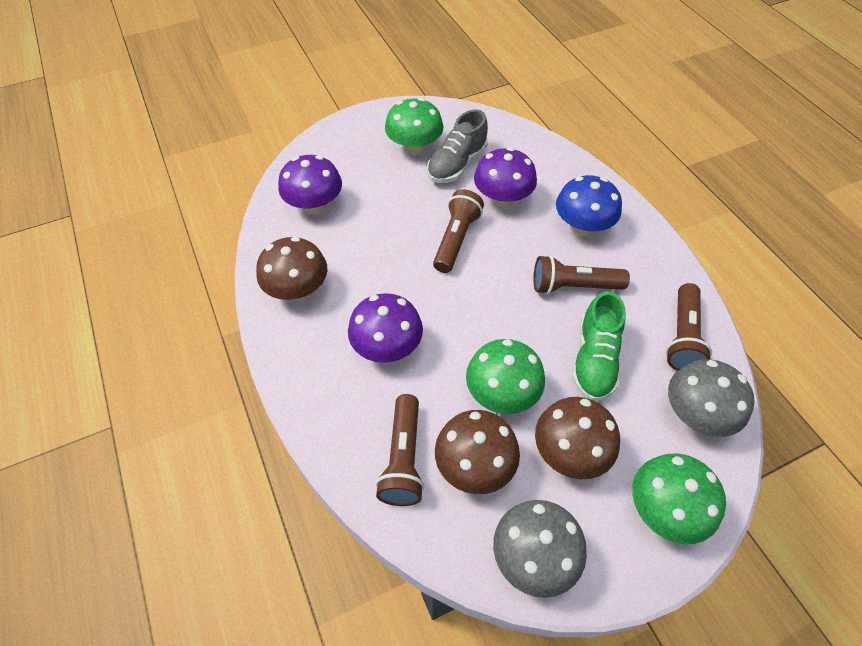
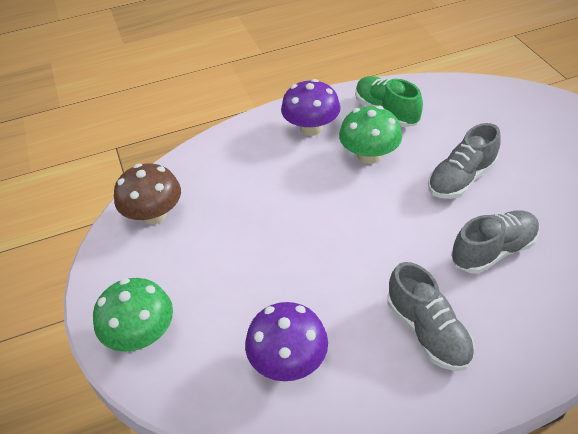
blue mushroom: [556,175,622,236] = 1 -> none = 0
brown flashlight: [376,394,424,506] [433,189,484,273] [533,255,630,294] [666,283,712,371] = 4 -> none = 0
brown mushroom: [256,236,327,300] [435,410,520,494] [535,397,620,479] = 3 -> [114,163,181,225] = 1
green mushroom: [385,98,443,155] [466,339,545,414] [632,453,726,544] = 3 -> [93,278,173,352] [339,106,402,164] = 2
grey mushroom: [493,500,587,598] [668,359,755,437] = 2 -> none = 0
grey shoe: [427,109,488,183] = 1 -> [387,262,475,371] [428,123,501,199] [451,210,539,274] = 3
purple mushroom: [278,155,342,214] [348,293,423,363] [474,147,537,208] = 3 -> [245,302,328,381] [281,79,340,136] = 2

